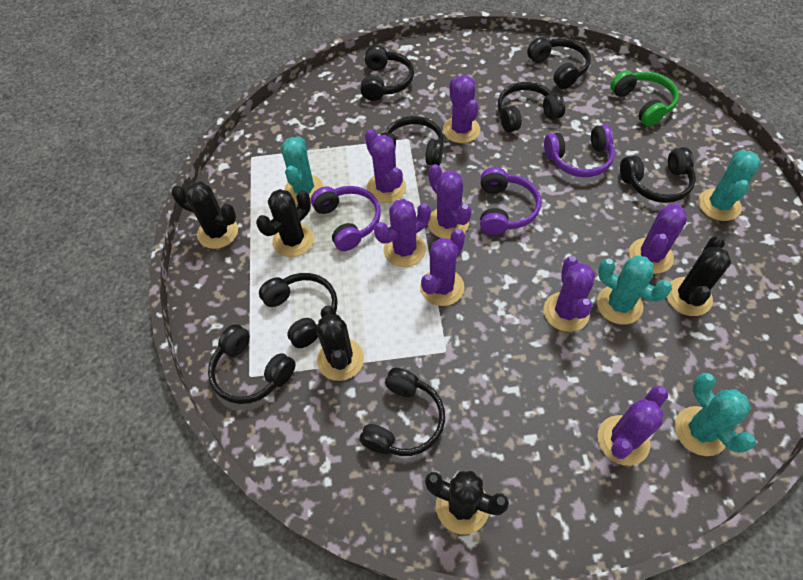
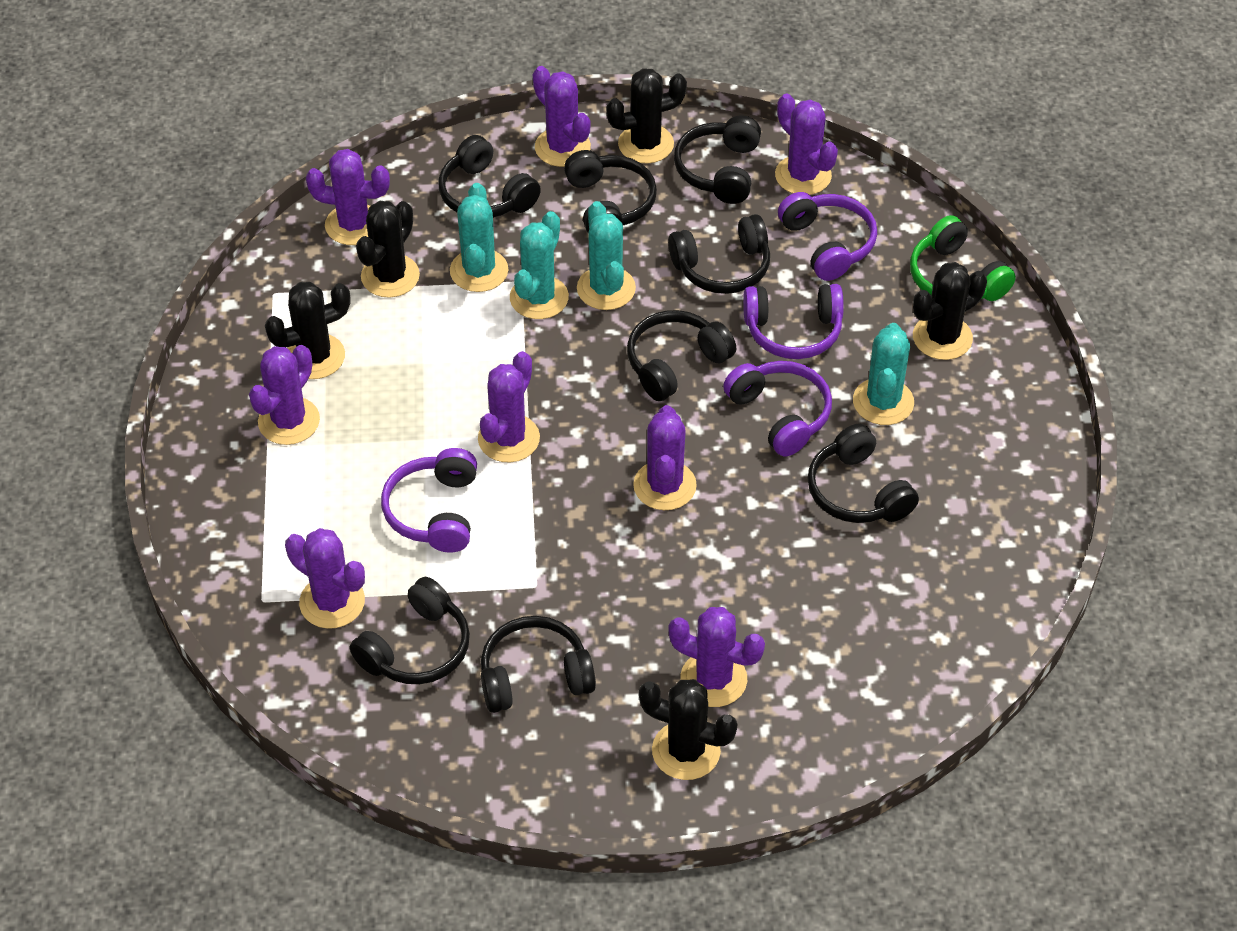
purple headphones: [311,186,381,251] [480,167,541,235] [544,124,615,177] = 3 -> [381,448,477,553] [723,361,832,456] [743,284,844,359] [778,192,877,281] = 4

